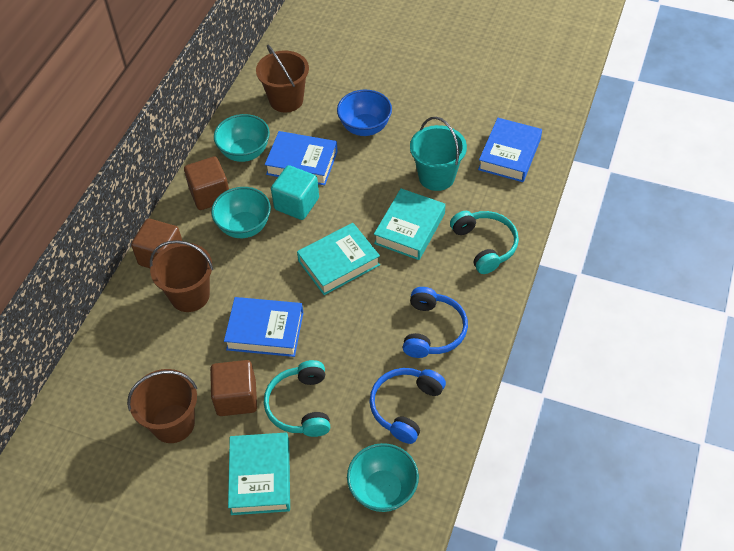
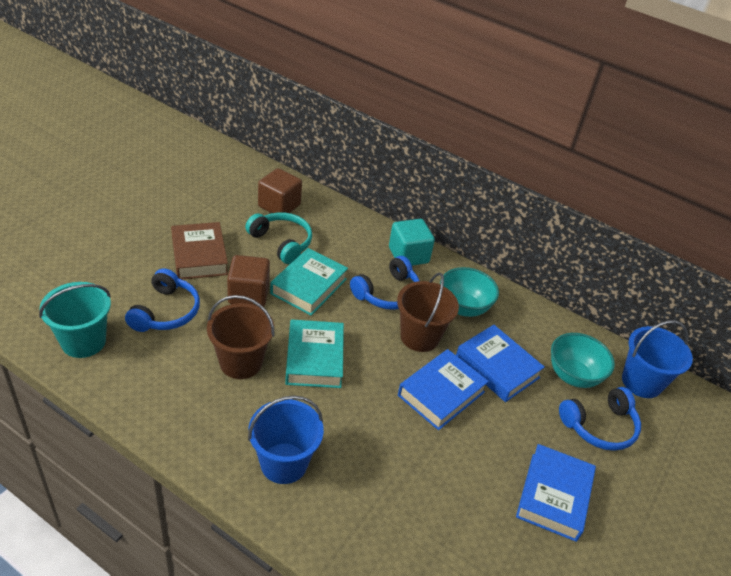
blue bowl: [337,90,392,136] = 1 -> none = 0
blue bucket: none = 0 -> [248,396,324,484] [622,320,693,398] = 2
blue headphones: [370,368,446,444] [403,287,468,358] = 2 -> [125,268,200,332] [350,256,420,310] [559,387,641,451] = 3
brown book: none = 0 -> [171,222,228,279] = 1
brown bucket: [127,369,197,443] [150,240,213,312] [256,44,309,113] = 3 -> [207,295,274,379] [397,273,459,352] = 2
brown cube: [131,219,182,268] [184,156,229,210] [210,360,257,416] = 3 -> [227,255,270,307] [258,168,302,213] = 2
turquoise book: [228,433,290,515] [297,223,380,295] [374,188,445,260] = 3 -> [270,248,348,316] [285,319,344,388] = 2
turquoise bowl: [211,187,271,238] [214,114,270,162] [347,443,419,512] = 3 -> [440,267,499,317] [551,333,615,388] = 2
turquoise headphones: [264,360,330,437] [450,211,519,274] = 2 -> [245,212,312,264] = 1

